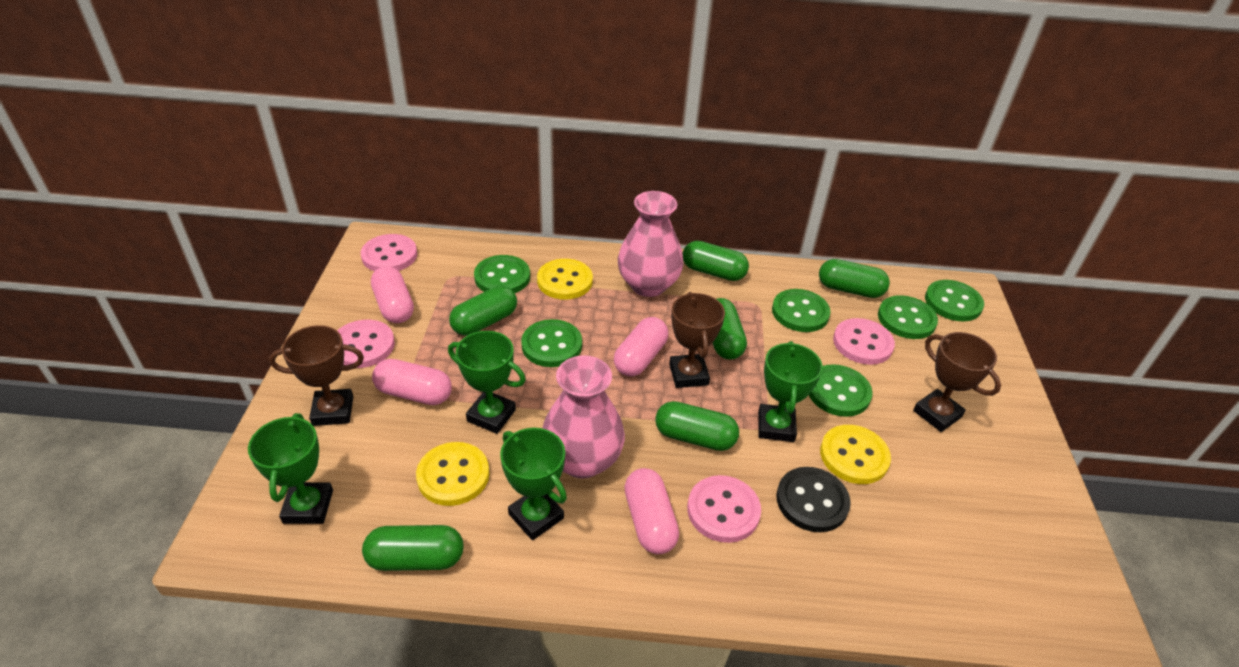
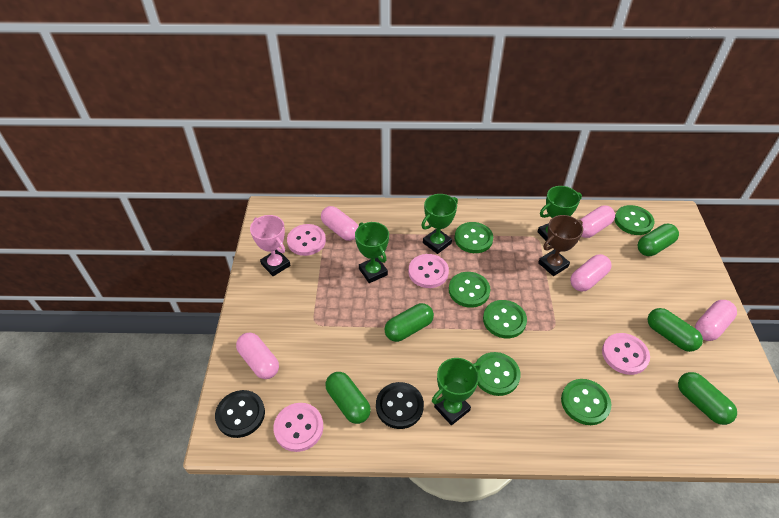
black button: [776,467,851,532] = 1 -> [215,390,265,438] [376,382,424,429] = 2
brown trophy: [269,325,364,426] [669,292,725,388] [913,332,1001,432] = 3 -> [538,215,583,276] = 1
green capsule: [362,525,464,571] [449,285,517,336] [655,401,739,451] [683,241,749,281] [713,298,747,360] [819,259,890,298] = 6 -> [325,372,371,424] [384,303,434,342] [638,224,679,256] [647,308,703,352] [678,372,737,425] = 5
pink capsule: [371,266,414,323] [372,359,452,405] [614,317,668,376] [624,468,679,554] = 4 -> [236,333,279,379] [321,206,359,241] [570,254,612,291] [580,205,615,238] [695,300,737,341] = 5
pink trophy: none = 0 -> [250,215,291,276] = 1
pink vase: [542,355,625,478] [618,191,684,297] = 2 -> none = 0
yellow button: [416,442,489,506] [537,259,593,300] [820,425,891,484] = 3 -> none = 0

